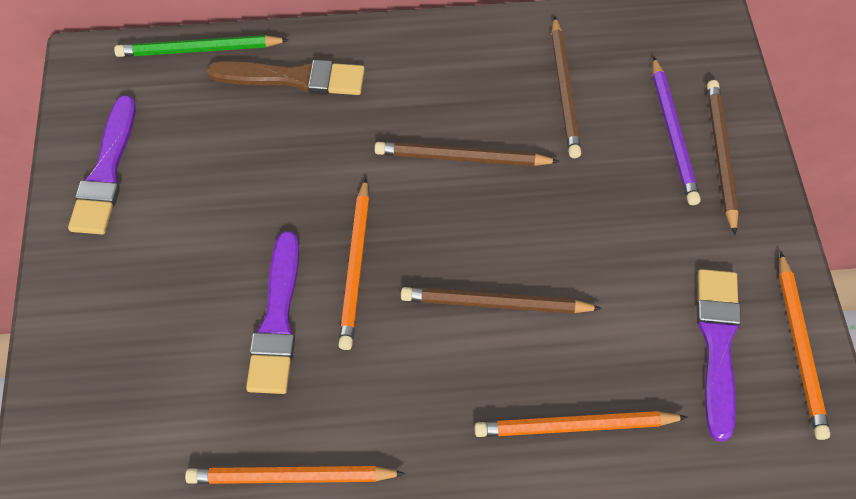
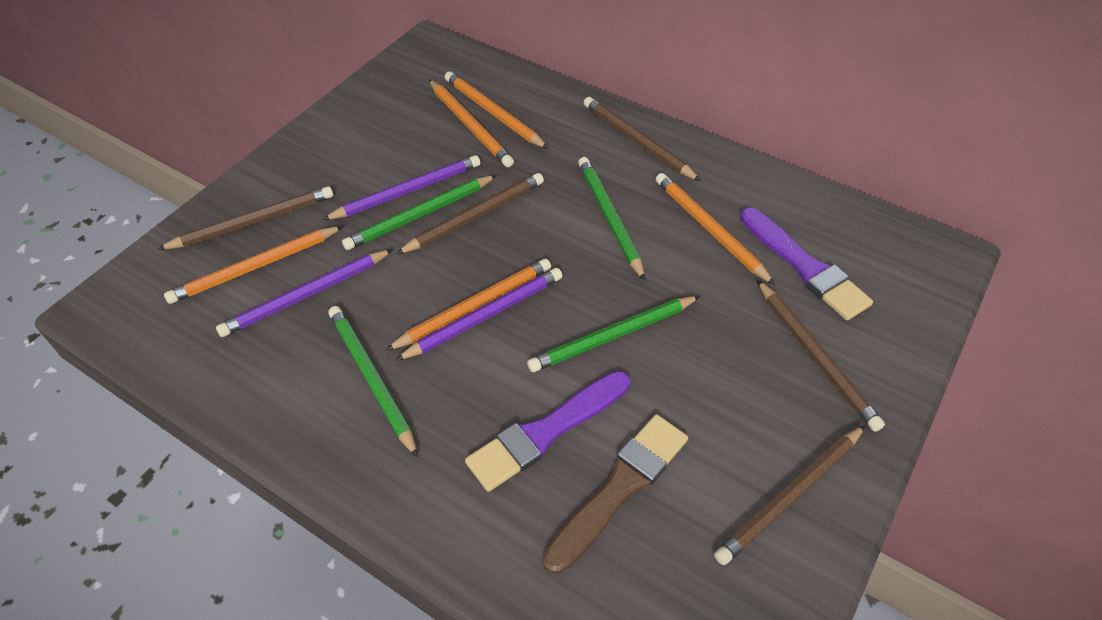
brown pencil: [375,142,560,166] [401,287,602,314] [551,16,581,158] [707,80,739,235] = 4 -> [157,186,333,250] [396,173,544,254] [584,97,701,181] [714,425,865,565] [757,280,885,432] = 5
green pencil: [114,35,289,57] = 1 -> [329,306,418,458] [342,175,497,250] [527,296,700,372] [578,157,645,281] = 4
orange pencil: [185,466,405,484] [338,178,369,350] [474,411,688,437] [779,252,830,440] = 4 -> [164,226,343,304] [385,259,551,351] [429,79,514,167] [445,71,549,149] [656,173,775,285] = 5
purple brush: [68,95,136,235] [246,231,299,394] [697,269,741,442] = 3 -> [465,371,630,492] [740,207,873,320] = 2
purple pencil: [653,56,701,205] = 1 -> [216,249,393,337] [322,155,481,220] [395,268,562,361] = 3

